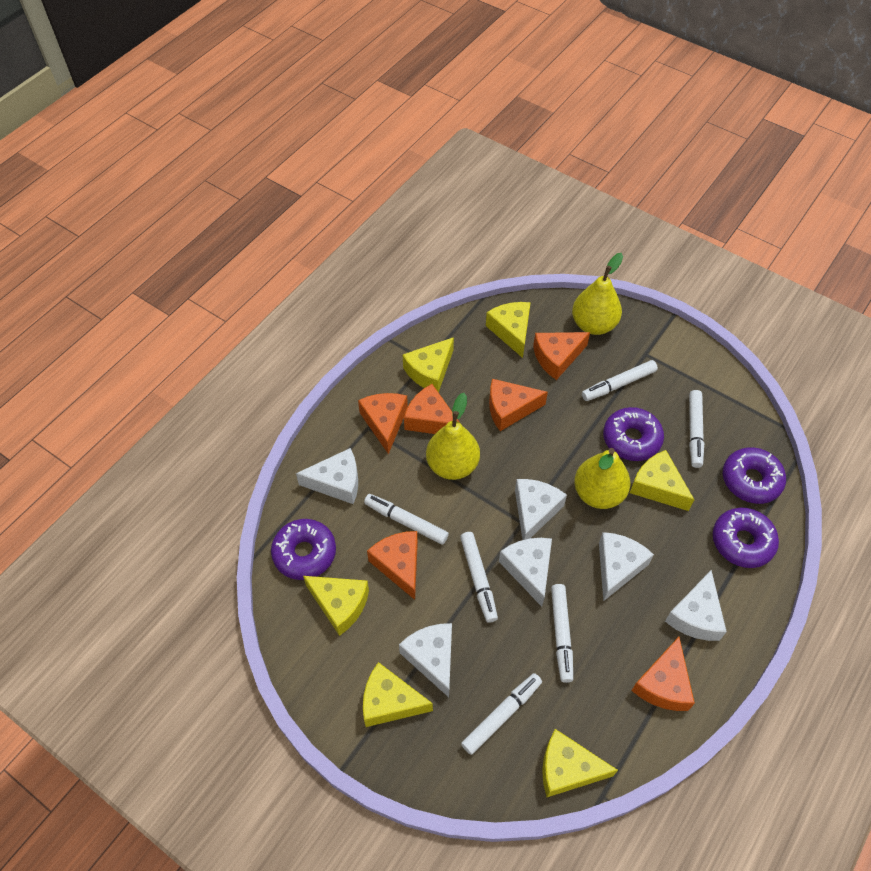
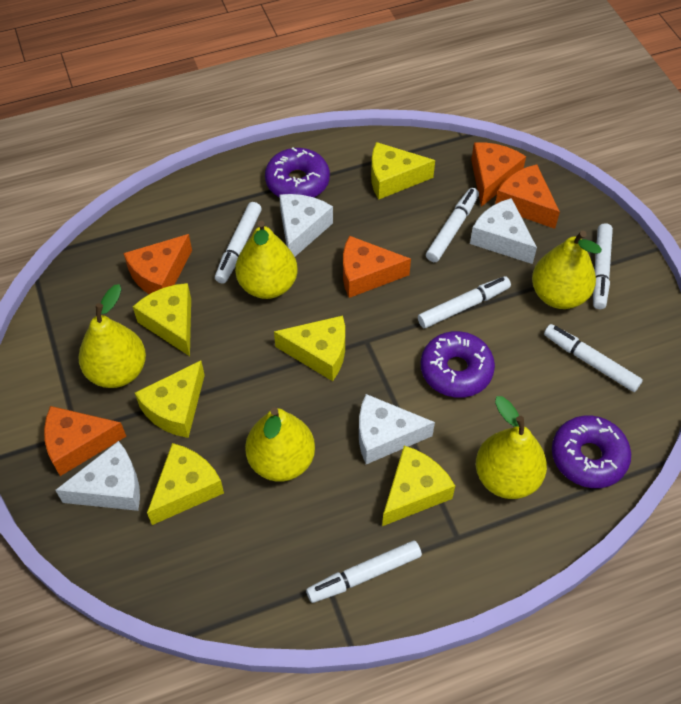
orange cheese: [358,393,408,454] [367,531,418,600] [404,384,461,434] [489,379,548,431] [533,332,590,380] [631,637,695,711] = 6 -> [44,406,126,476] [123,234,192,294] [343,236,411,298] [471,142,526,207] [495,164,560,229] = 5
purple donut: [271,519,336,580] [603,407,664,461] [713,508,779,568] [723,447,786,504] = 4 -> [265,148,330,198] [420,331,495,398] [552,415,631,488] = 3
white cheese: [296,448,358,504] [399,623,452,697] [499,538,552,607] [515,479,567,540] [599,532,654,601] [665,570,727,641] = 6 -> [55,441,140,511] [279,194,333,257] [359,394,435,464] [470,198,537,264] = 4
yellow pear: [426,393,480,480] [572,253,623,335] [574,448,630,509] = 3 -> [78,284,146,388] [235,221,298,299] [245,407,315,482] [476,396,547,499] [532,231,602,309] = 5

